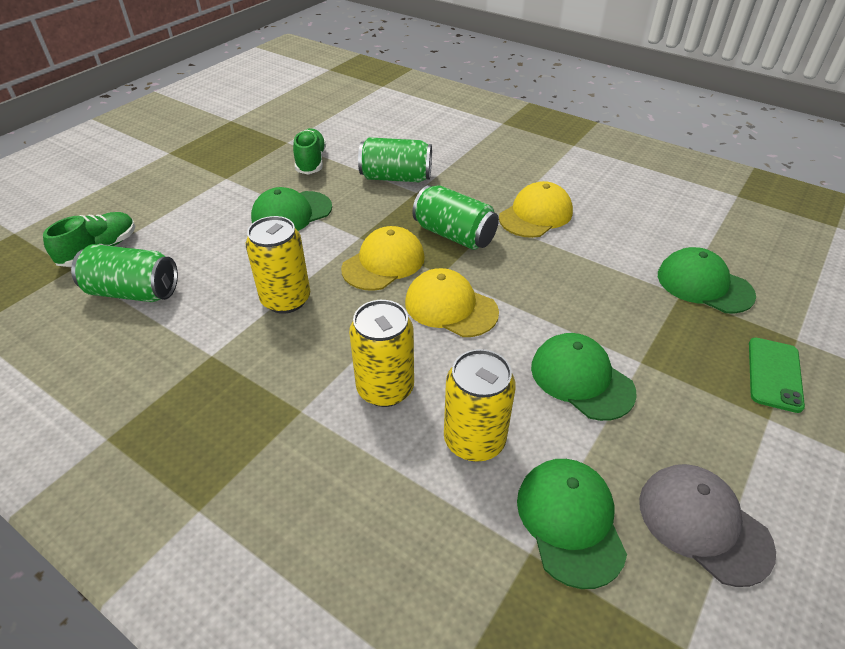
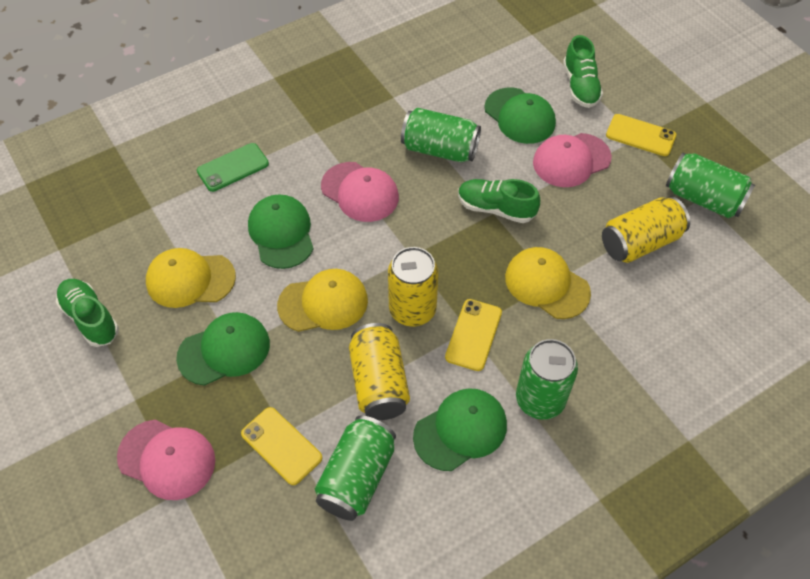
green can: [71,244,178,302] [358,137,432,182] [412,185,499,250] = 3 -> [315,416,396,521] [401,108,481,162] [516,339,578,420] [666,153,755,218] = 4
green shoe: [43,212,135,267] [293,128,326,174] = 2 -> [56,279,119,347] [458,179,540,223] [563,35,603,108] = 3
grey cap: [639,464,776,587] = 1 -> none = 0
pink cap: none = 0 -> [117,420,215,500] [321,162,399,222] [533,133,612,187] = 3
yellow phone: none = 0 -> [241,407,322,485] [445,299,502,371] [606,114,676,156] = 3

